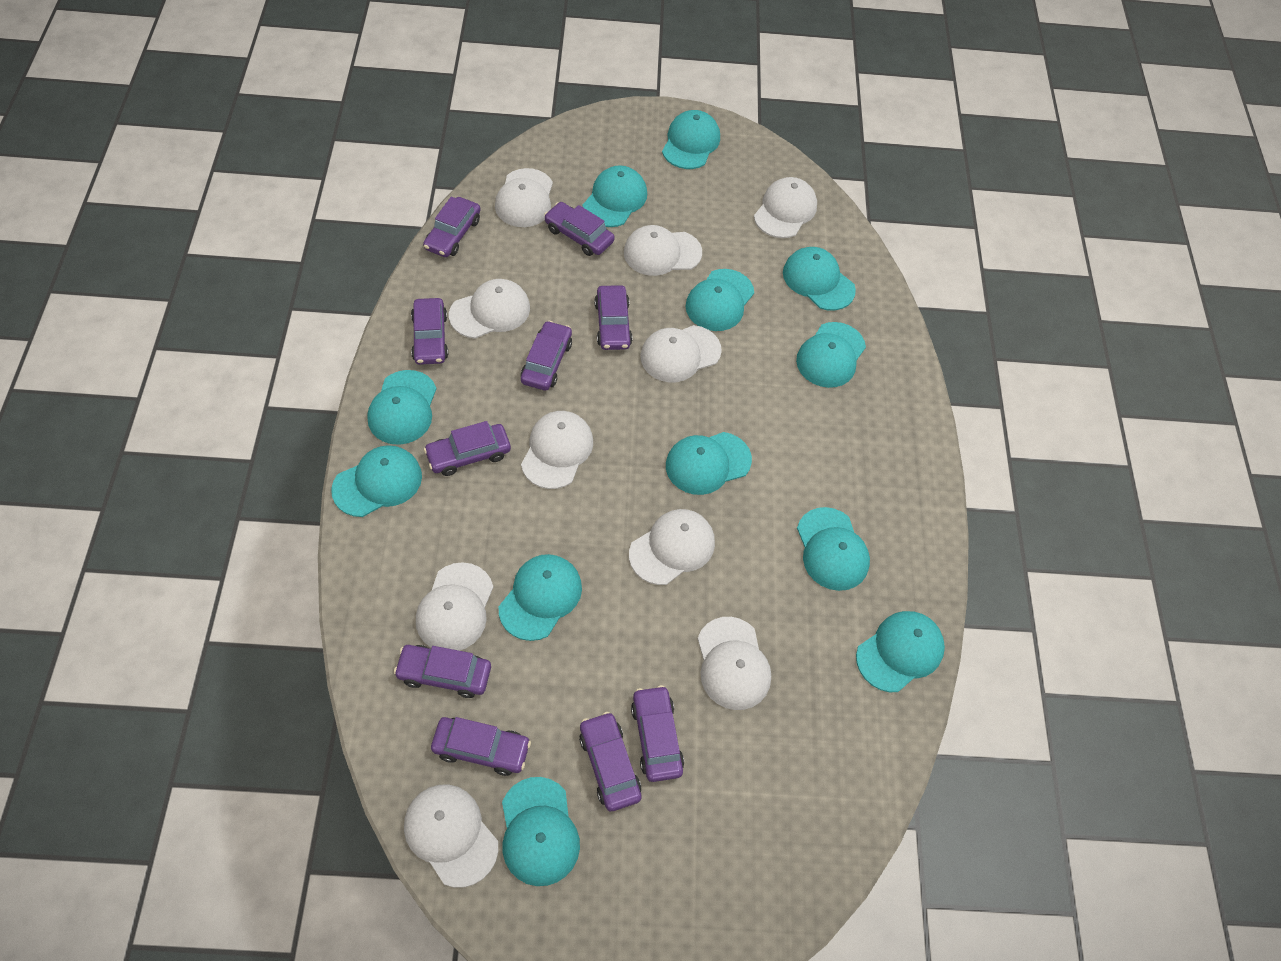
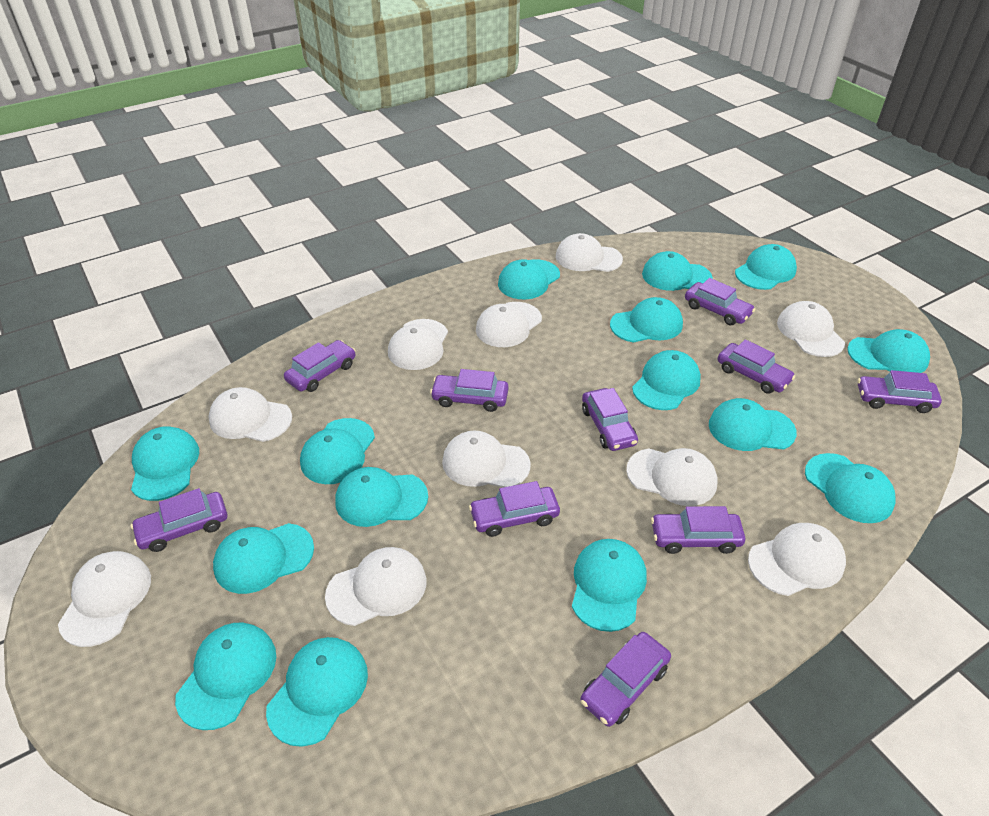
turquoise cap: [331,445,422,517] [367,370,436,445] [499,554,582,641] [502,777,580,886] [582,166,647,227] [662,110,720,169] [666,432,752,495] [686,269,754,331] [783,247,856,311] [796,322,866,388] [797,507,870,591] [856,611,945,692] = 12 -> [131,426,199,501] [175,623,276,730] [213,523,314,594] [266,637,368,747] [300,418,375,484] [335,467,428,527] [498,259,560,299] [572,539,647,632] [610,297,683,343] [632,350,701,410] [642,251,713,291] [709,398,797,451] [735,244,797,290] [805,453,896,523] [847,329,930,373] = 15

